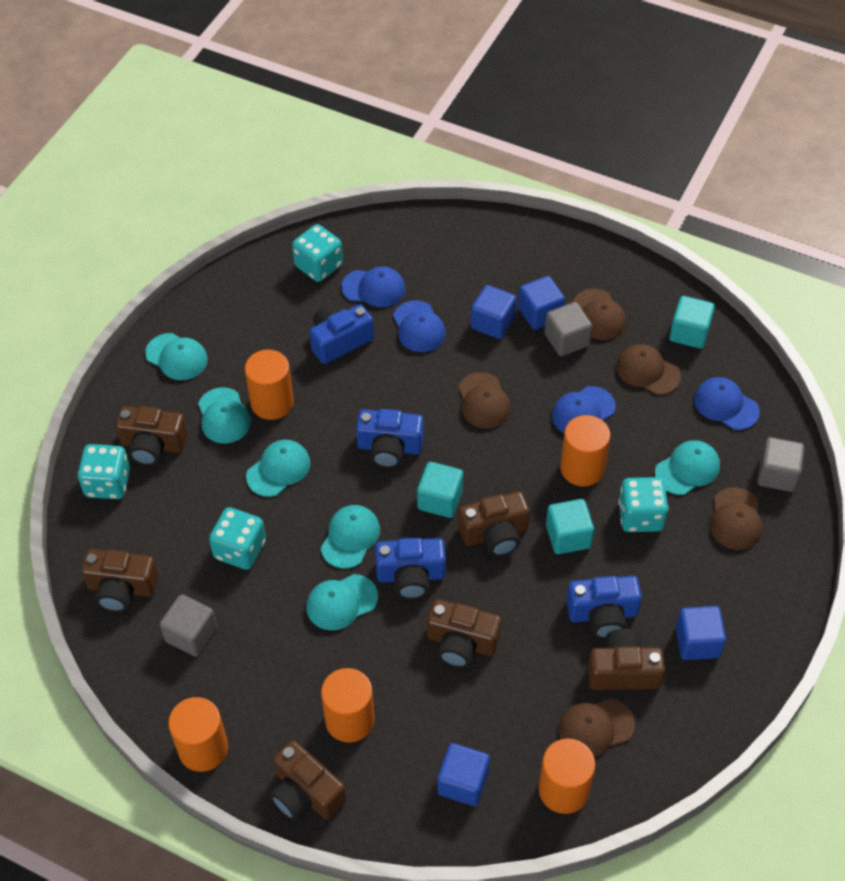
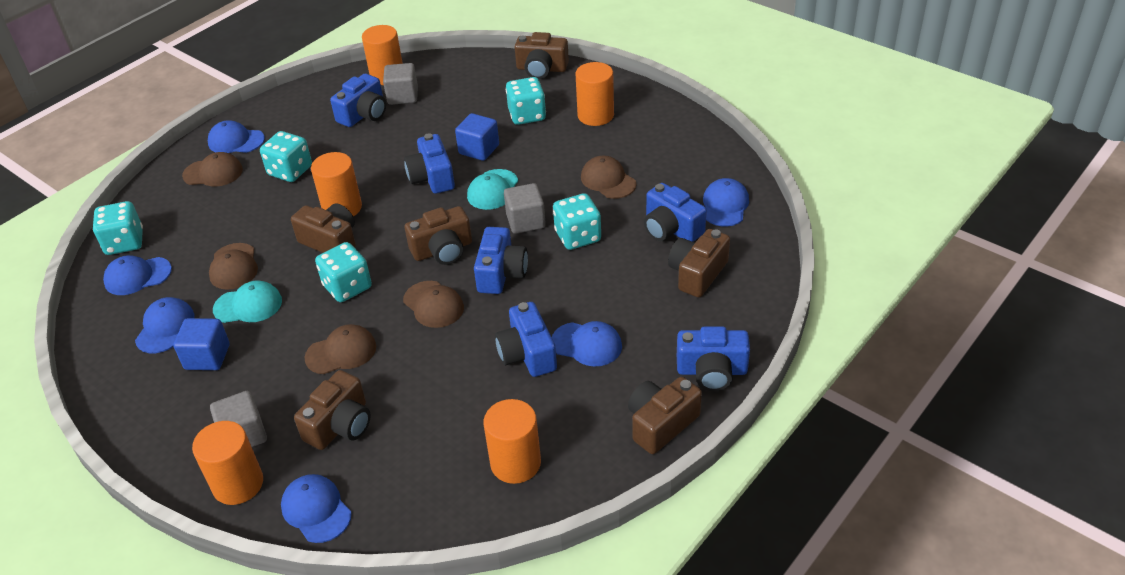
blue camera: [309,303,374,364] [356,409,424,468] [375,538,446,599] [566,576,642,639] = 4 -> [330,74,386,127] [404,133,455,194] [474,227,528,294] [495,302,557,377] [644,183,707,242] [677,326,750,391] = 6
blue cap: [341,267,405,307] [393,300,446,352] [552,386,616,433] [694,377,760,430] = 4 -> [103,255,172,295] [135,297,195,353] [208,121,265,153] [281,474,351,543] [552,321,622,367] [703,178,749,227] = 6
blue cube: [437,743,490,806] [471,285,516,339] [518,276,565,330] [676,606,726,660] = 4 -> [173,318,229,370] [455,113,499,161] = 2
turquoise cap: [145,333,208,380] [198,387,251,443] [246,440,311,497] [306,574,378,630] [321,505,380,568] [655,440,720,495] = 6 -> [213,280,282,323] [467,169,518,210] = 2
turquoise cube: [417,462,463,518] [546,499,594,554] [670,296,715,349] = 3 -> none = 0
turquoise dice: [78,444,130,499] [209,507,266,570] [292,224,343,282] [618,477,669,532] = 4 -> [93,201,143,255] [260,131,312,182] [315,242,372,302] [506,77,546,125] [553,193,601,250] = 5

